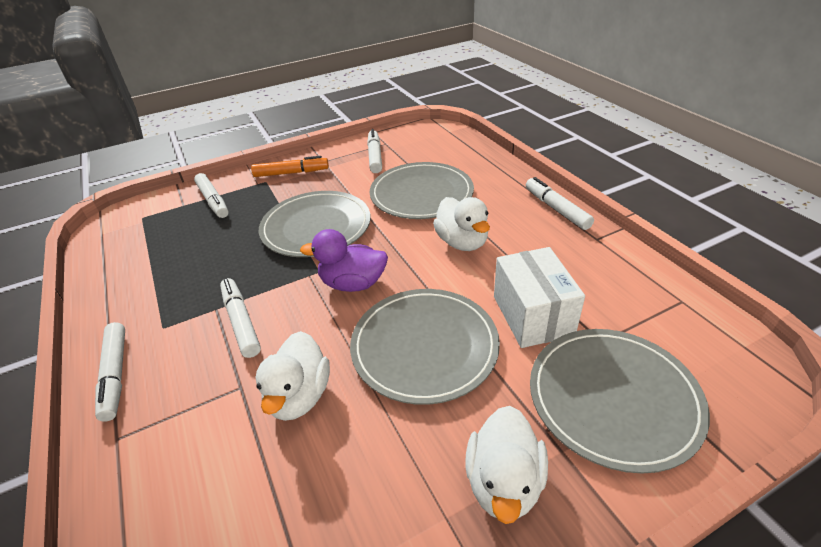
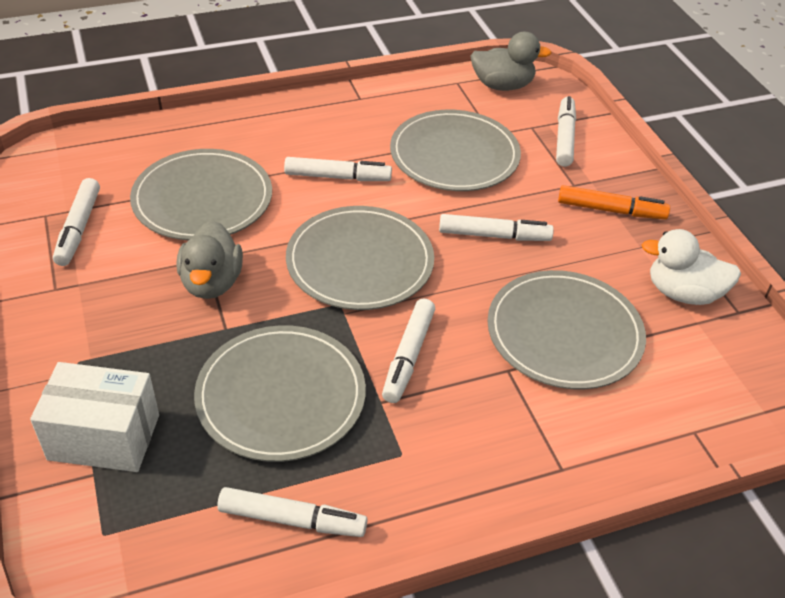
grey duck: none = 0 -> [177,221,243,299] [471,32,552,91] = 2
grey plate: [259,191,371,257] [350,289,500,405] [370,162,474,219] [530,329,710,473] = 4 -> [130,149,272,240] [194,325,366,462] [286,206,434,310] [390,110,521,191] [487,270,646,390] = 5
purple duck: [300,229,388,292] = 1 -> none = 0
white duck: [255,331,330,421] [433,197,490,251] [465,406,548,524] = 3 -> [642,229,741,305] = 1
white marker: [95,322,125,422] [194,173,229,218] [220,278,261,358] [367,129,382,173] [526,177,594,230] = 5 -> [53,178,100,266] [217,487,367,537] [284,157,392,181] [382,299,435,403] [439,214,554,241] [556,96,576,167] = 6

